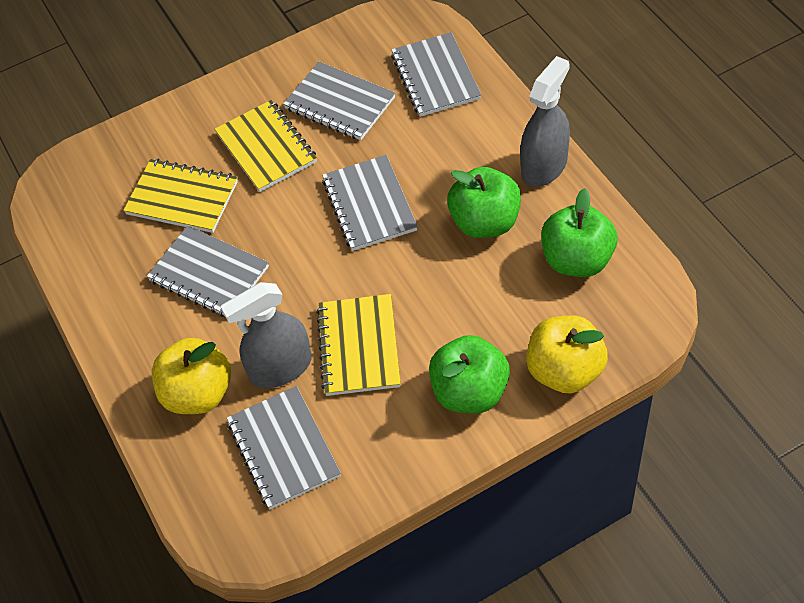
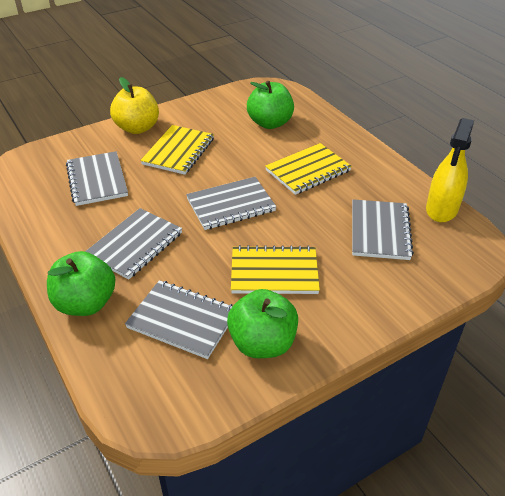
grey spray bottle: [220,282,312,388] [520,56,570,187] = 2 -> none = 0
yellow apple: [152,338,231,414] [526,315,608,394] = 2 -> [110,77,159,134] = 1
yellow spray bottle: none = 0 -> [426,118,474,222] = 1

